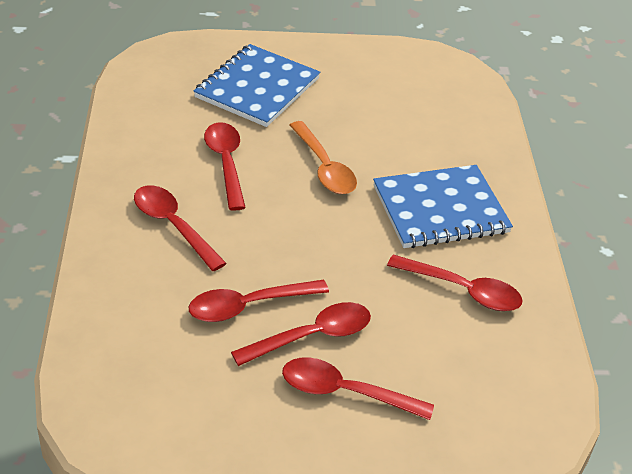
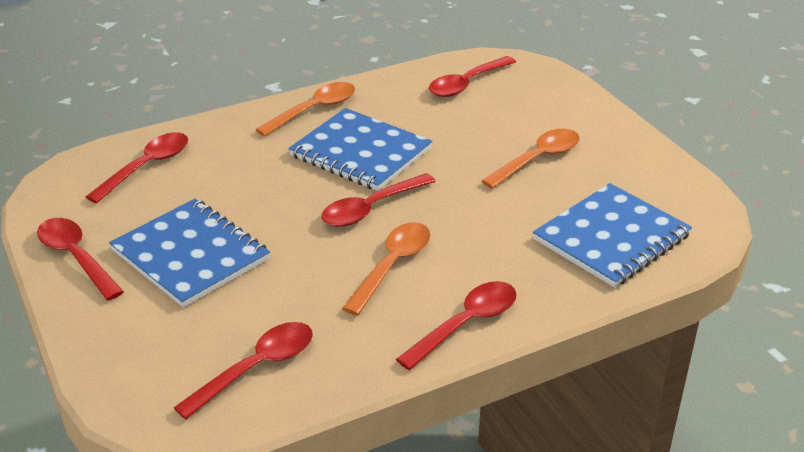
blue notebook: [193,44,320,127] [373,165,513,248] = 2 -> [109,199,270,308] [289,108,433,191] [533,183,692,288] = 3
orange spoon: [289,121,357,194] = 1 -> [255,82,355,136] [342,222,430,316] [481,129,580,189] = 3

